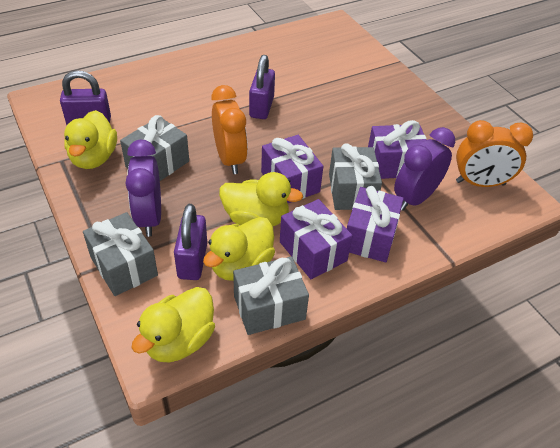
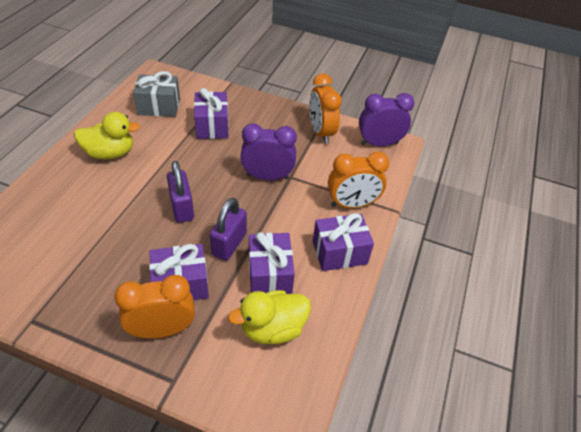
grey gift: [83,212,158,296] [120,115,189,181] [233,256,309,335] [329,143,382,210] = 4 -> [133,71,180,117] = 1
orange clock: [211,85,248,174] [456,120,533,187] = 2 -> [114,275,195,339] [309,73,341,144] [328,151,389,208] = 3
purple padlock: [60,70,111,125] [174,204,207,280] [249,55,275,119] = 3 -> [167,161,194,223] [210,198,247,261] = 2
yellow duck: [64,110,117,169] [131,287,215,362] [203,217,275,281] [219,172,303,226] = 4 -> [74,112,140,159] [228,290,311,344] = 2

